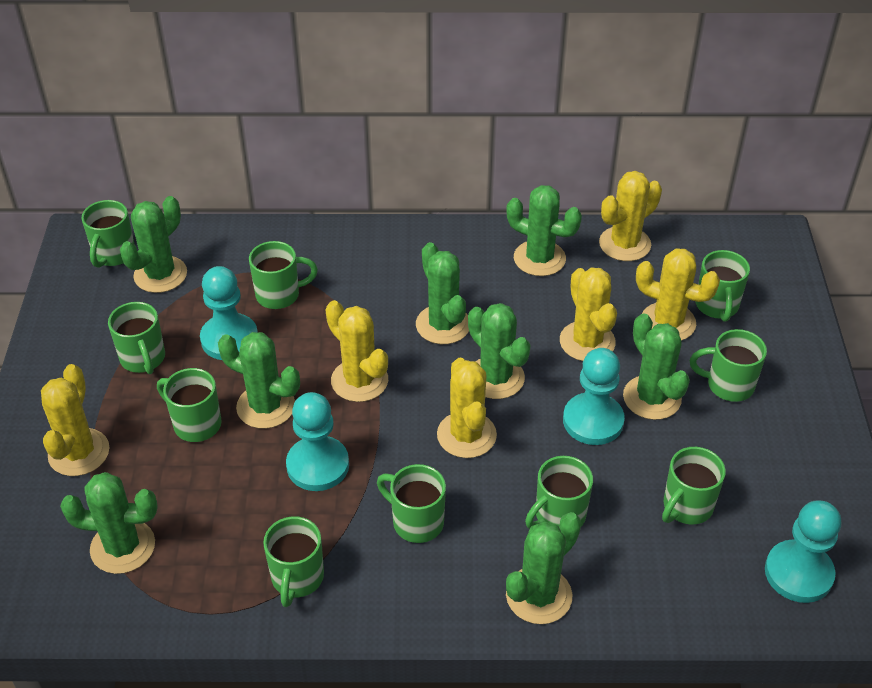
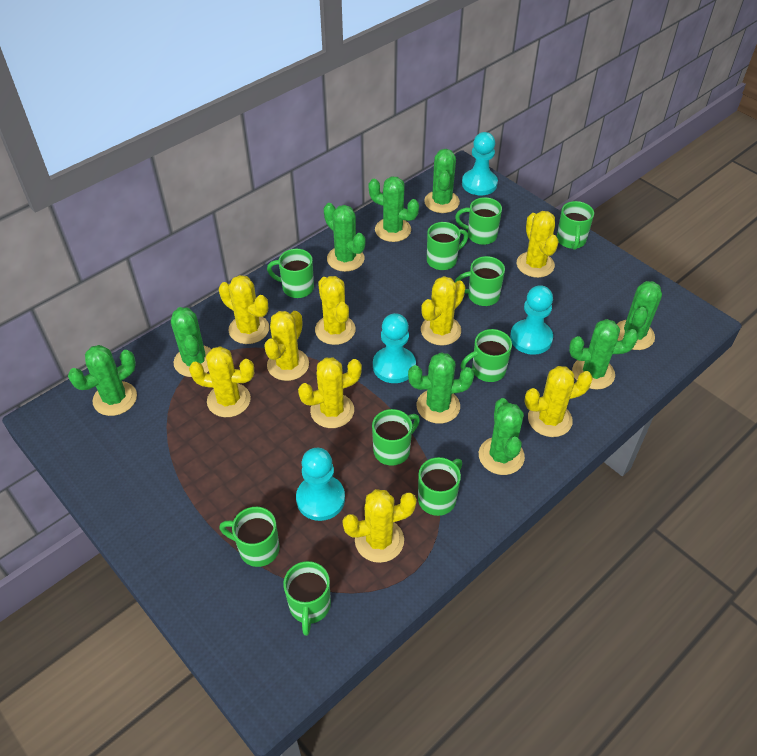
green cactus: [60,472,158,574] [120,196,187,293] [218,332,300,429] [416,242,469,344] [468,303,531,399] [506,185,582,276] [506,512,581,624] [623,313,690,420] = 8 -> [68,345,137,416] [171,307,211,377] [324,203,365,272] [368,176,419,242] [408,352,474,424] [424,149,460,213] [479,398,525,475] [569,319,638,389] [617,281,662,350] = 9
yellow cactus: [41,364,109,476] [325,300,388,402] [437,357,497,458] [560,268,617,361] [599,171,662,261] [636,248,720,341] = 6 -> [189,346,254,417] [219,275,269,344] [264,311,309,381] [298,357,362,428] [315,276,356,345] [342,489,417,563] [421,276,466,345] [517,211,559,278] [524,366,593,437] = 9

